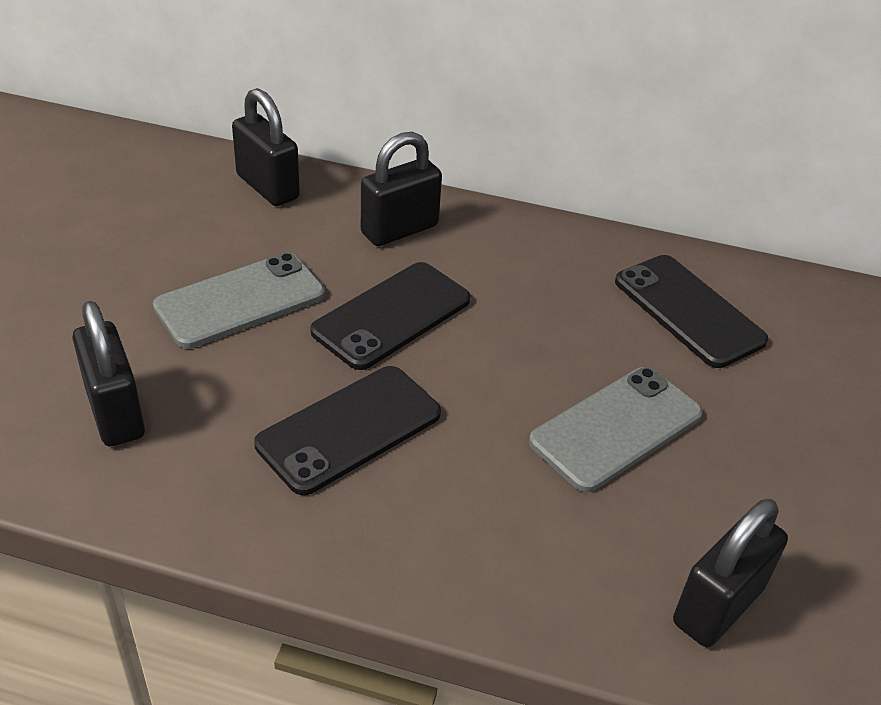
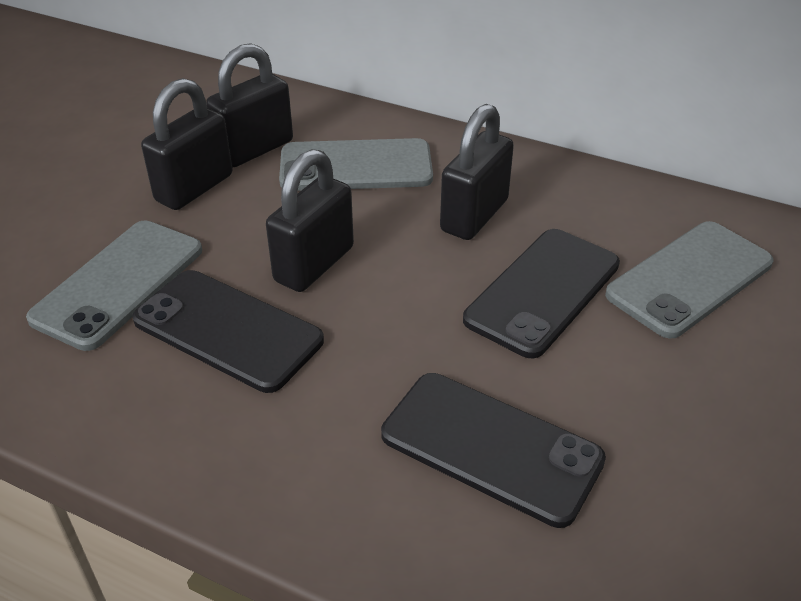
grey phone: [153,253,325,349] [529,367,703,492] = 2 -> [26,221,202,351] [279,138,433,191] [605,221,773,339] = 3

